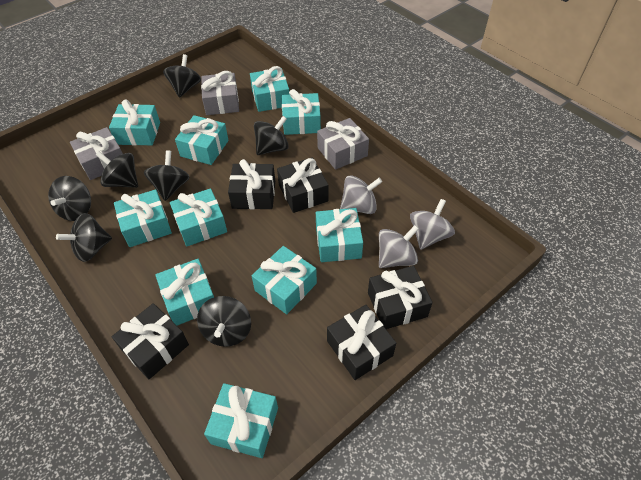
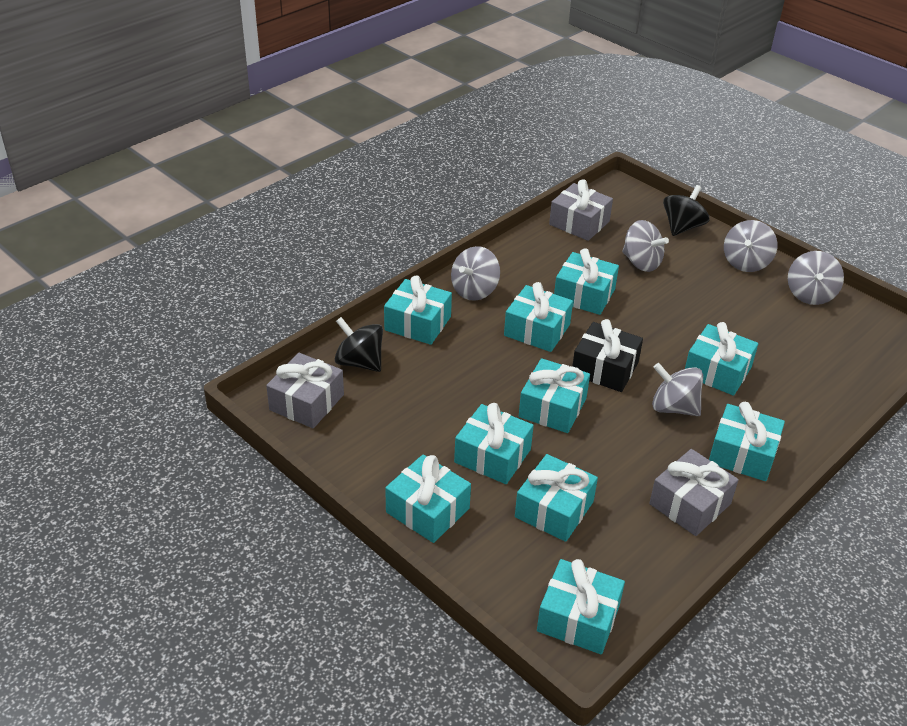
black gift: [112,303,189,379] [228,159,275,209] [277,158,328,213] [327,305,396,380] [368,266,432,329] = 5 -> [572,319,643,392] = 1
black spinning top: [48,176,91,221] [56,213,112,262] [96,151,138,188] [144,150,189,201] [163,54,201,98] [197,296,251,347] [254,116,289,155] = 7 -> [335,317,383,372] [663,185,709,236] = 2
grey spinning top: [340,175,382,214] [379,225,419,268] [410,199,455,250] = 3 -> [451,246,500,301] [622,220,669,272] [652,363,703,416] [724,220,777,272] [788,251,844,305] = 5

